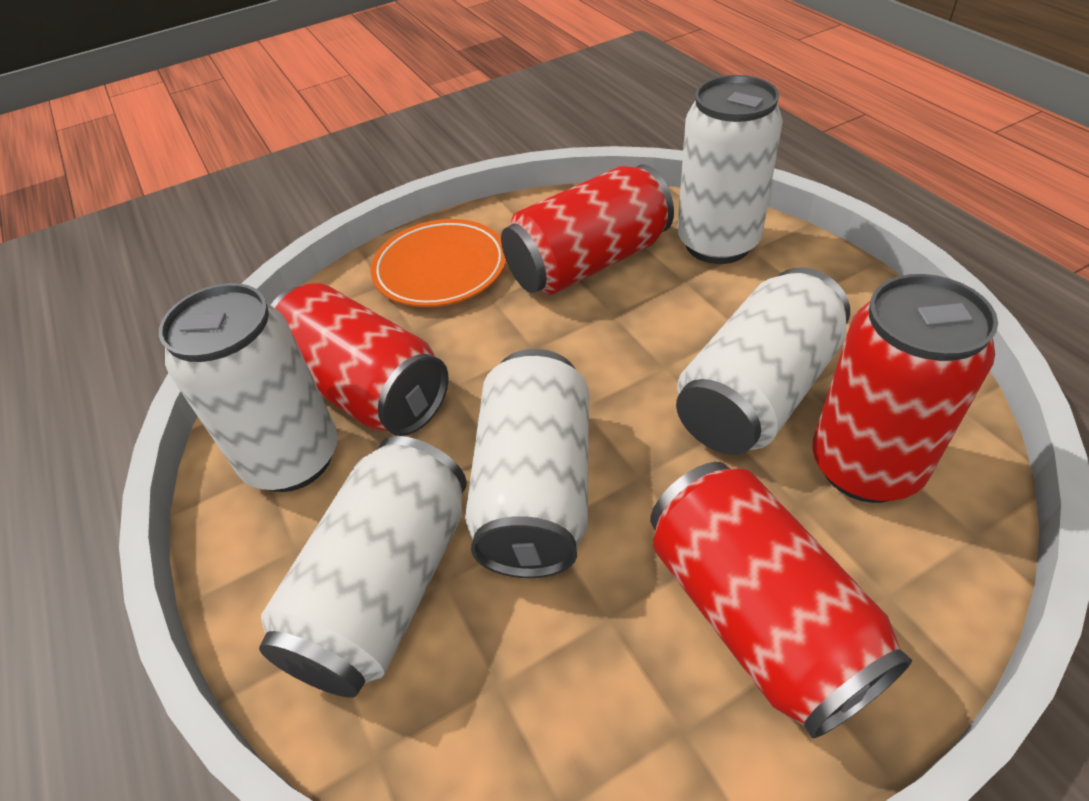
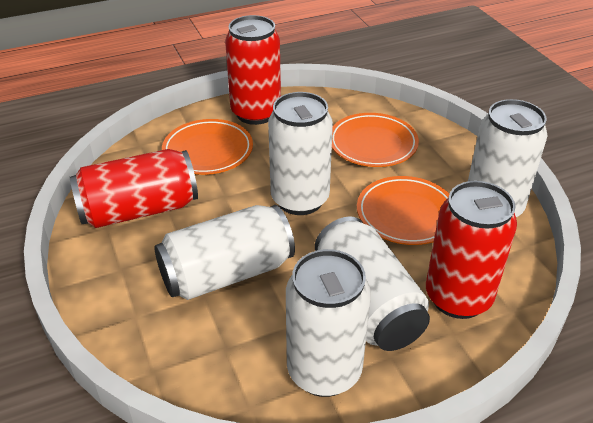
orange plate: [371,219,506,307] = 1 -> [162,119,253,175] [332,113,419,167] [357,176,449,245] = 3
red can: [271,283,448,436] [501,165,674,295] [650,462,912,738] [812,274,998,503] = 4 -> [70,149,198,228] [225,15,281,125] [426,181,517,319] = 3

